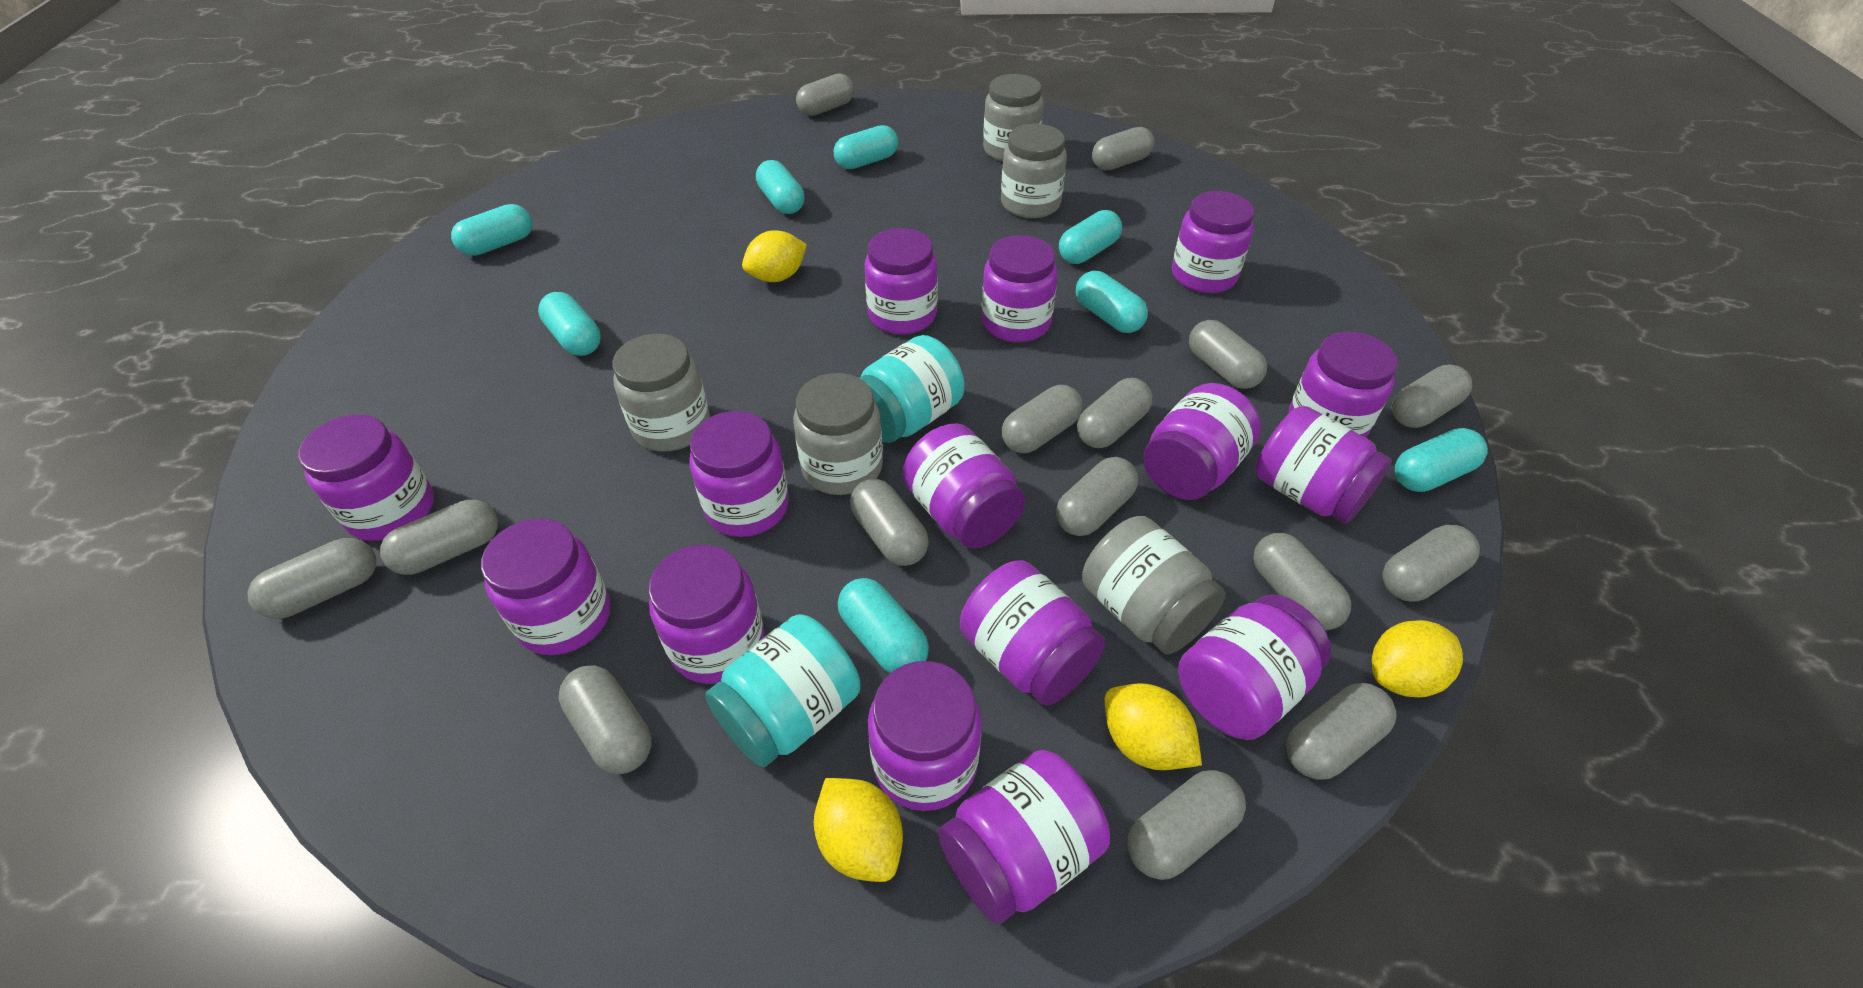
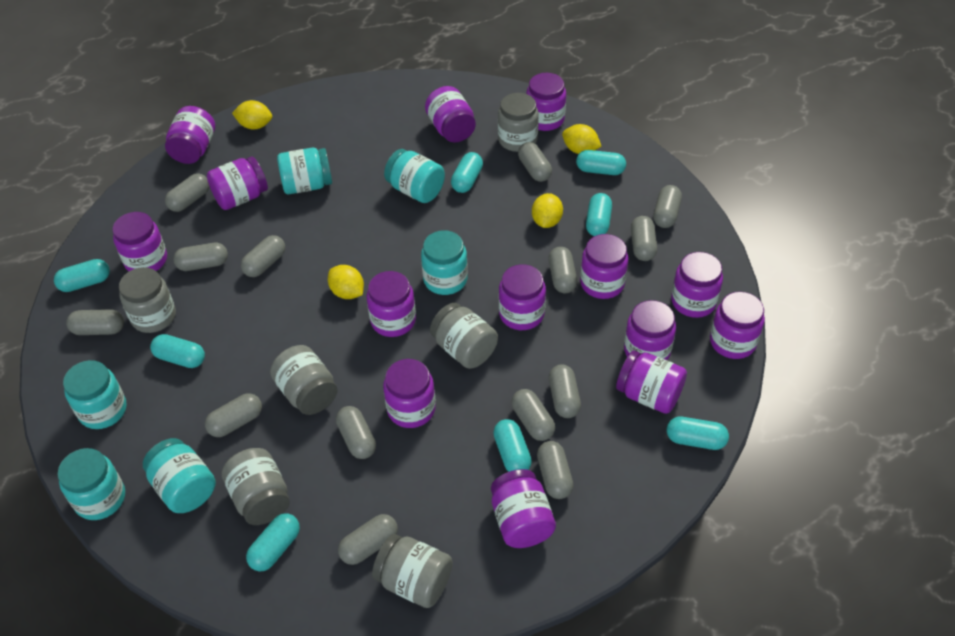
grey capsule: [247,538,376,619] [380,500,498,575] [559,665,652,774] [796,73,854,116] [850,478,929,566] [1002,385,1083,453] [1056,457,1138,536] [1077,378,1153,448] [1092,127,1154,170] [1127,770,1246,880] [1189,320,1267,389] [1253,533,1351,630] [1286,683,1396,780] [1383,525,1480,601] [1392,364,1472,428] = 15 -> [66,309,124,335] [165,173,209,212] [173,243,228,271] [205,393,262,437] [241,235,285,277] [336,406,376,459] [338,514,398,565] [512,389,555,441] [518,142,552,182] [537,441,573,499] [548,247,577,293] [549,364,581,418] [631,216,657,261] [653,185,682,228] = 14
grey jar: [613,334,710,452] [793,373,883,495] [983,74,1044,162] [1001,124,1067,218] [1082,516,1226,655] = 5 -> [119,267,176,333] [222,448,290,525] [270,345,337,415] [372,534,452,608] [430,303,498,369] [498,93,539,152] = 6
purple jar: [298,414,434,541] [481,518,611,655] [649,544,765,684] [689,411,789,537] [865,228,938,335] [868,661,982,811] [902,423,1025,549] [938,750,1110,924] [960,560,1106,706] [982,235,1058,343] [1143,383,1261,500] [1172,191,1255,293] [1178,594,1331,740] [1255,406,1392,524] [1288,331,1398,438] = 15 -> [113,212,167,271] [165,106,215,164] [207,156,268,210] [367,271,416,337] [383,359,436,428] [425,86,476,143] [491,469,556,548] [499,264,546,330] [526,73,566,131] [580,234,628,299] [616,350,687,414] [624,300,676,360] [671,252,723,318] [710,292,765,359] = 14
turquoise jar: [705,614,861,768] [860,335,964,443] = 2 -> [58,448,125,520] [63,360,127,429] [143,438,216,513] [277,148,332,194] [384,149,445,203] [421,230,468,295] = 6

